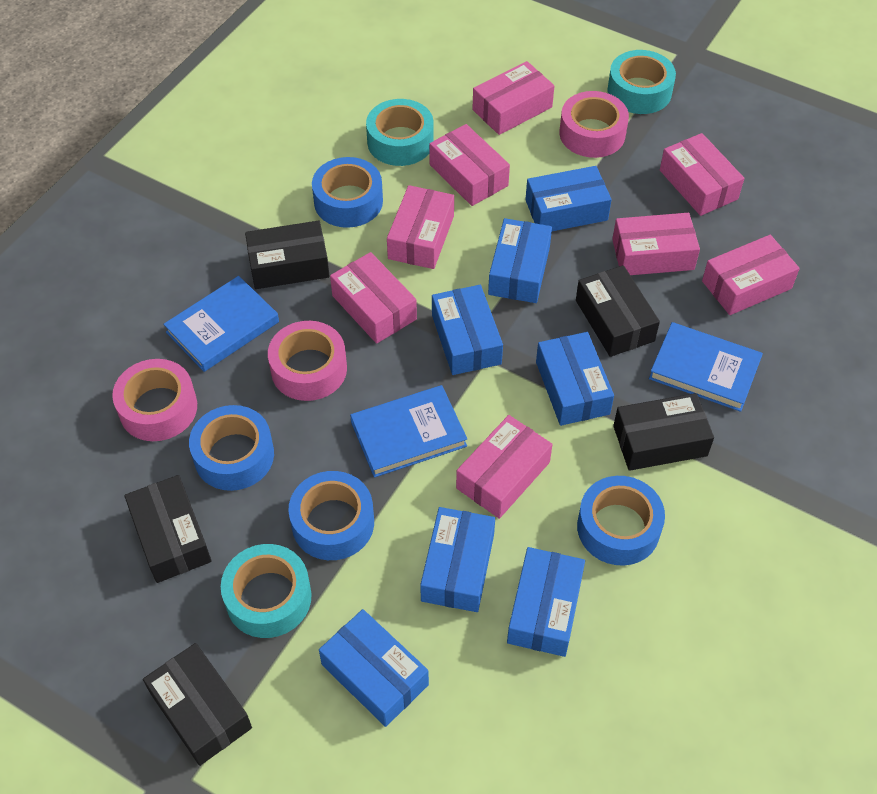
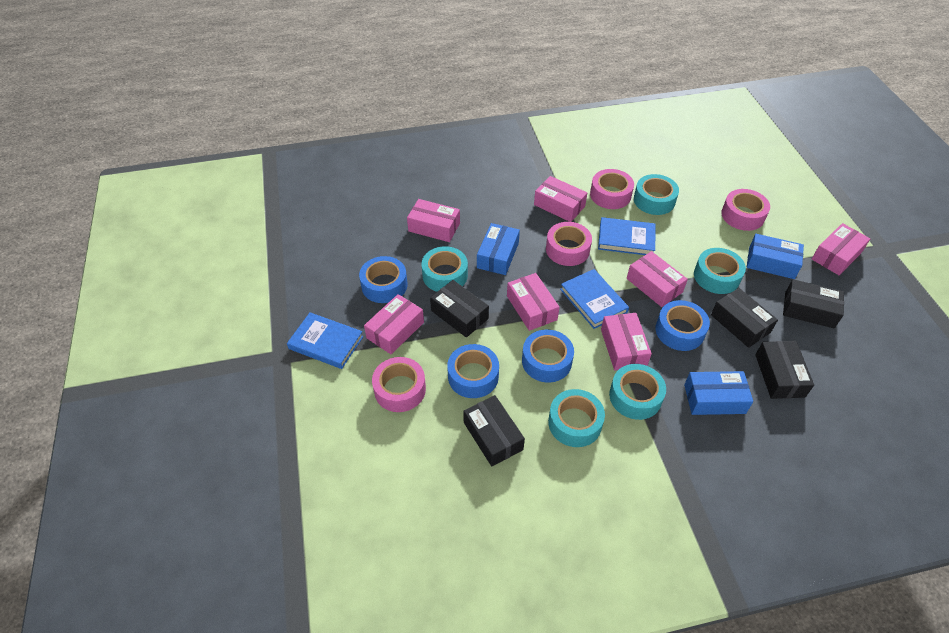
blue box: [319,609,429,727] [420,507,495,612] [432,285,503,375] [488,218,552,303] [507,547,585,657] [525,166,612,231] [536,332,614,426] = 7 -> [477,223,520,275] [684,371,753,415] [747,234,804,279] = 3
pink box: [330,252,417,344] [387,185,454,269] [429,124,510,206] [456,415,553,519] [472,61,554,135] [612,213,700,275] [660,133,744,216] [702,235,800,315] = 8 -> [364,294,424,354] [407,199,460,242] [507,273,560,331] [534,176,587,222] [601,313,652,371] [627,251,688,307] [812,223,870,275] = 7
pink tape: [112,359,197,441] [268,321,347,401] [559,91,629,158] = 3 -> [372,357,426,412] [546,222,592,266] [590,169,634,209] [721,189,770,231] = 4
turquoise tape: [221,544,312,638] [366,99,434,166] [607,50,676,114] = 3 -> [422,246,468,292] [548,389,605,447] [609,364,666,420] [634,174,679,215] [694,248,746,294] = 5

